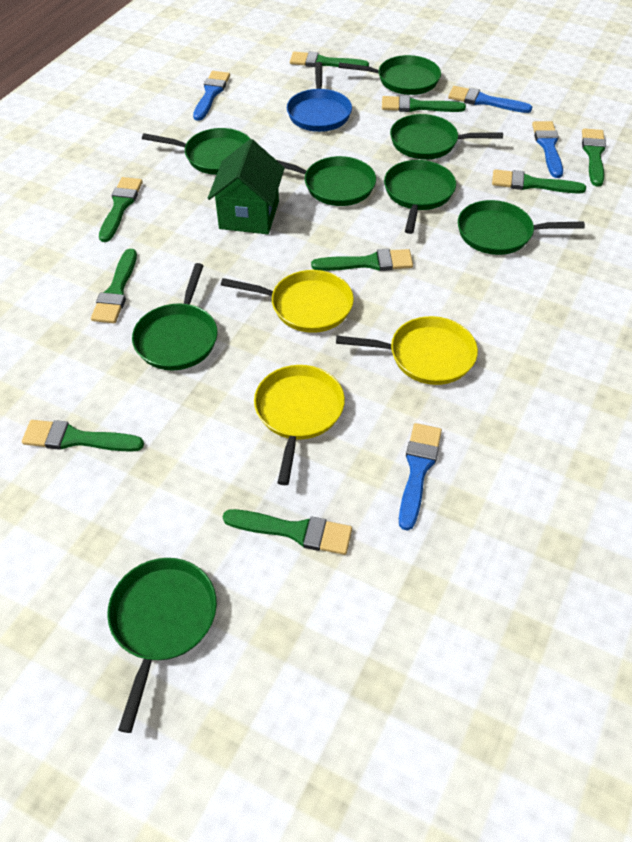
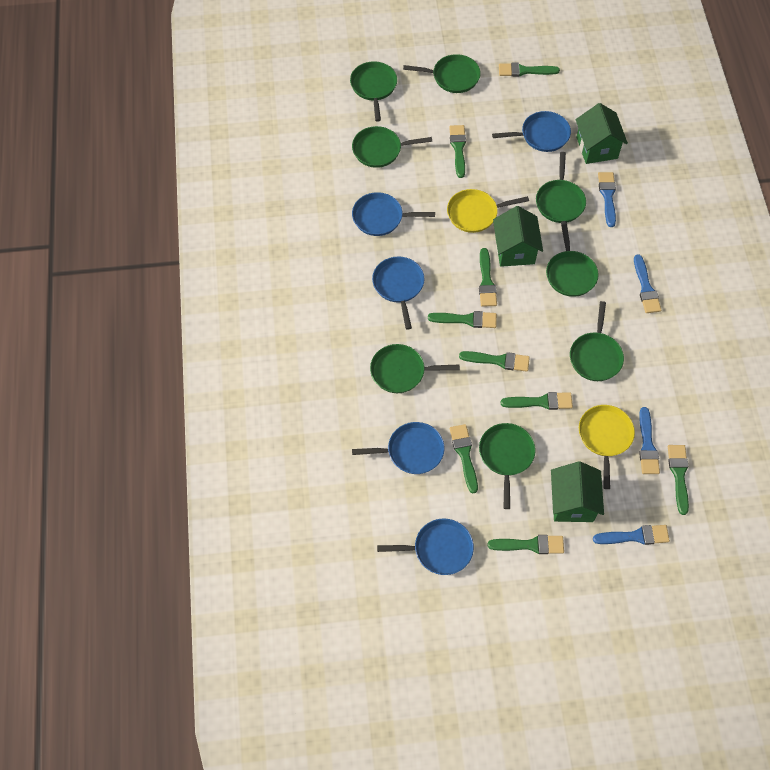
blue pan: [287,62,352,132] = 1 -> [352,192,435,236] [352,422,445,474] [372,256,425,330] [377,519,474,575] [492,111,571,152] = 5
green house: [208,139,285,234] = 1 -> [493,206,543,267] [551,461,604,522] [576,103,628,164] = 3
yellow pan: [221,270,354,333] [254,365,345,485] [336,316,478,385] = 3 -> [447,189,529,233] [579,405,635,489] = 2

